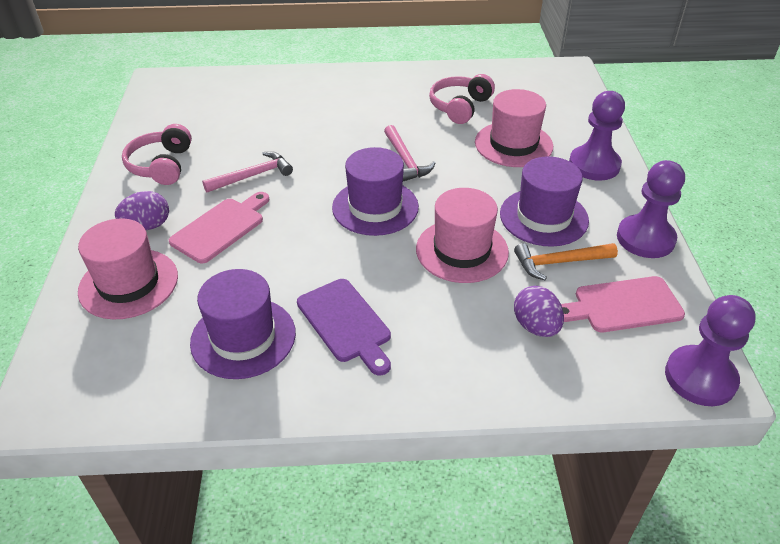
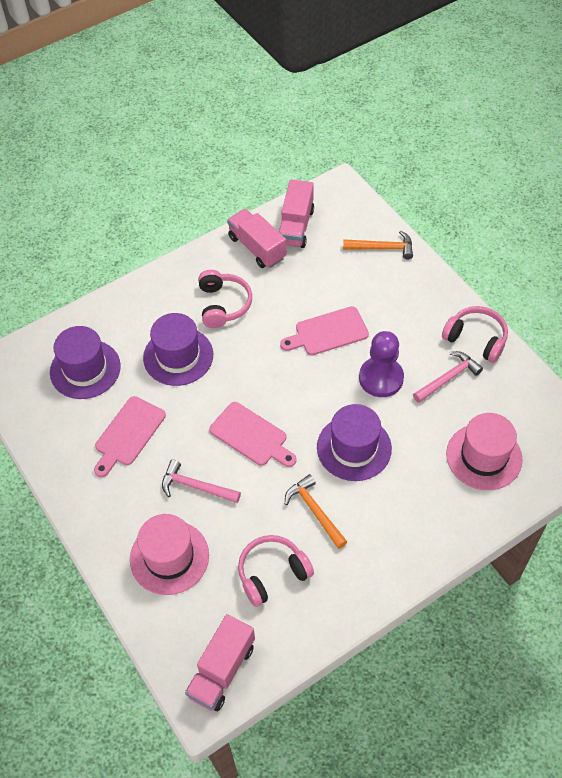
orange hammer: [514,243,618,280] = 1 -> [285,474,347,549] [343,231,413,259] = 2
pink cutting board: [169,192,269,263] [561,276,685,332] = 2 -> [94,396,166,477] [209,402,297,467] [280,306,369,355] = 3
pink hat: [78,218,178,320] [416,188,509,283] [475,89,553,167] = 3 -> [130,514,209,595] [446,413,523,490] = 2
pink headphones: [122,124,192,185] [429,74,495,124] = 2 -> [198,270,252,328] [238,535,314,607] [442,306,508,363] = 3
pink truck: none = 0 -> [185,614,255,711] [227,209,286,268] [279,179,314,248] = 3
purple cutting board: [297,279,391,375] = 1 -> none = 0
purple egg: [115,191,169,230] [514,286,564,337] = 2 -> none = 0
purple pawn: [569,91,625,181] [617,160,685,258] [665,295,756,406] = 3 -> [359,331,404,397] = 1

